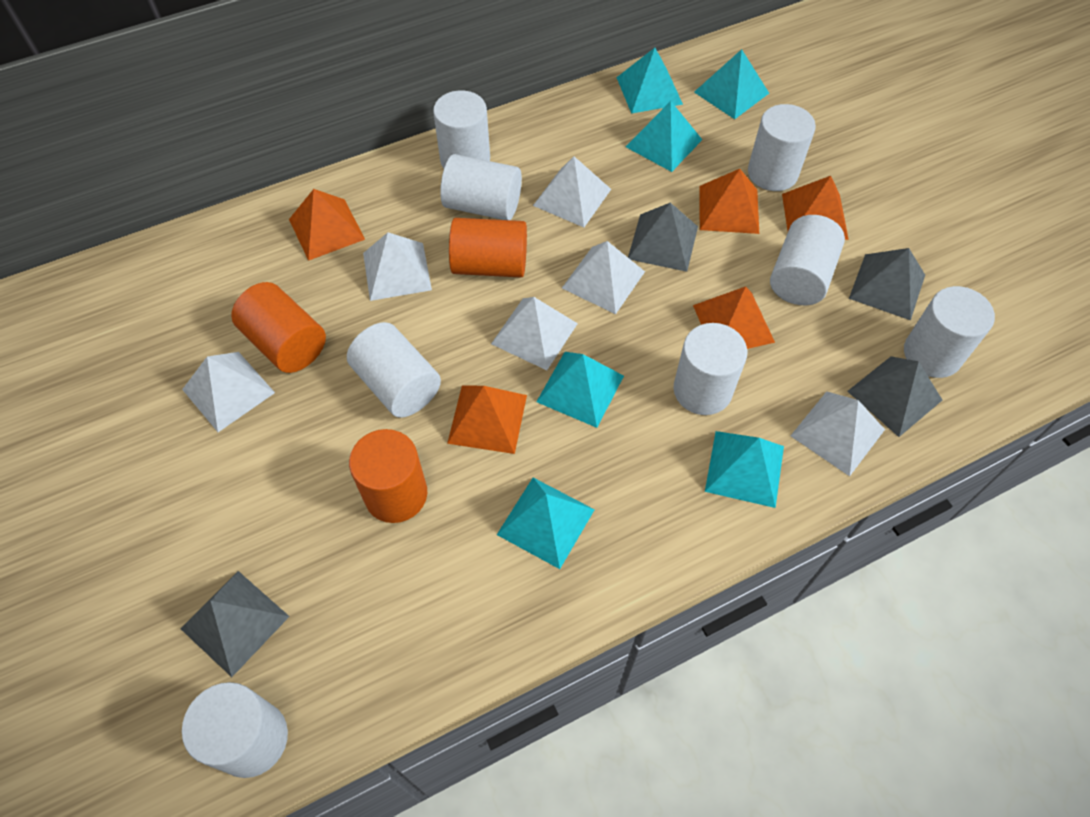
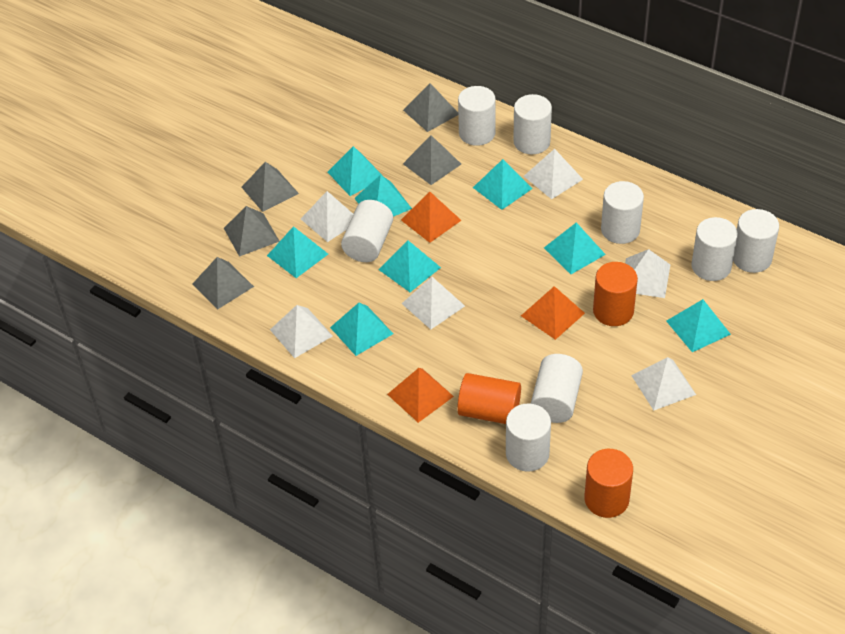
grey pyramid: [180,571,290,677] [628,203,698,272] [847,356,942,437] [849,248,925,320] = 4 -> [193,257,254,309] [224,206,280,257] [242,162,299,212] [403,83,458,132] [403,135,461,185] = 5
orange pyramid: [289,189,365,261] [447,386,527,454] [693,286,775,349] [699,169,759,234] [782,176,849,240] = 5 -> [387,368,454,423] [401,192,462,243] [521,286,585,340] = 3
turquoise pyramid: [497,478,595,569] [536,352,624,428] [616,48,683,114] [626,101,702,172] [694,49,769,119] [705,431,784,508] = 6 -> [267,226,328,278] [328,146,383,196] [330,303,393,356] [354,175,412,217] [379,240,441,292] [473,159,533,210] [544,222,606,274] [666,299,731,352] = 8

